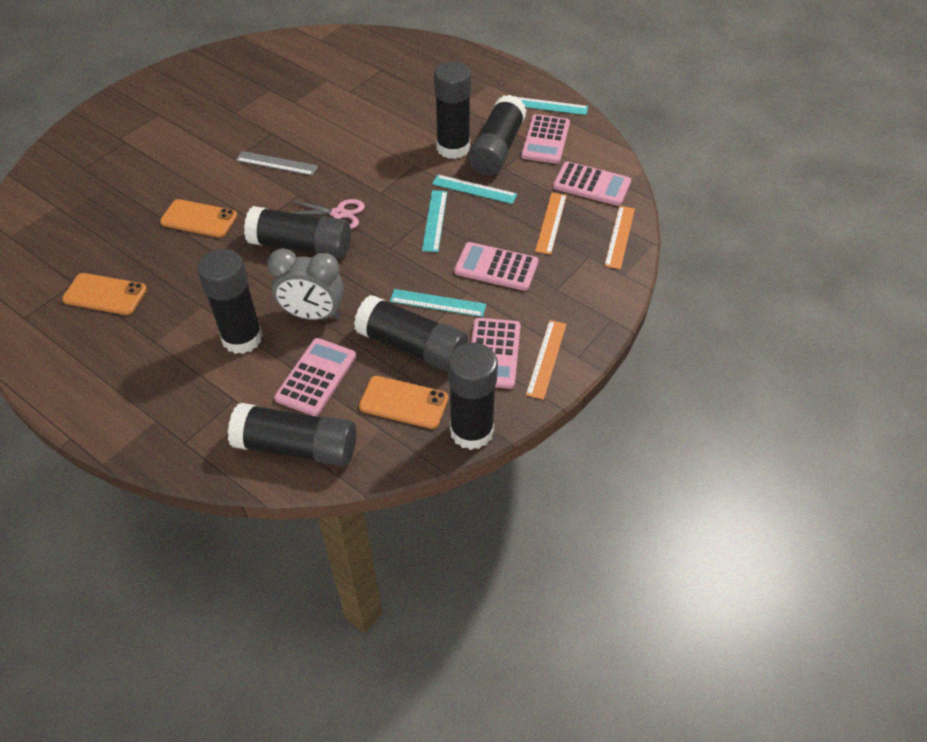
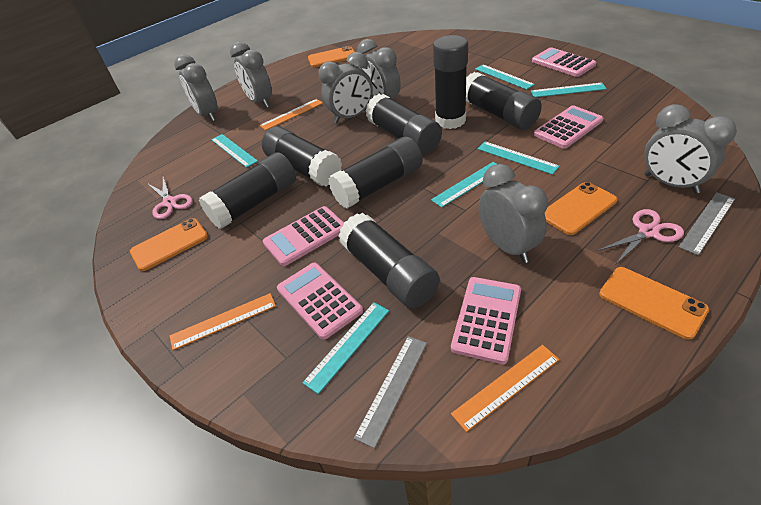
grey clock: [267,249,344,320] = 1 -> [174,54,218,122] [230,42,272,108] [319,52,373,124] [357,39,401,99] [478,164,548,263] [644,104,737,193] = 6
grey ruler: [236,151,318,176] = 1 -> [354,336,427,448] [679,192,735,255] = 2
orange phone: [62,273,147,315] [160,199,237,238] [359,376,448,429] = 3 -> [130,218,208,271] [308,46,355,67] [545,182,618,235] [599,267,709,340] = 4
pink scissors: [291,199,365,229] = 1 -> [147,177,193,219] [597,209,684,264] = 2
turquoise ruler: [390,289,486,317] [422,190,447,252] [432,175,517,204] [517,97,588,115] = 4 -> [211,134,258,168] [302,302,389,394] [431,162,496,208] [475,65,535,90] [477,142,560,175] [531,83,607,97] = 6

